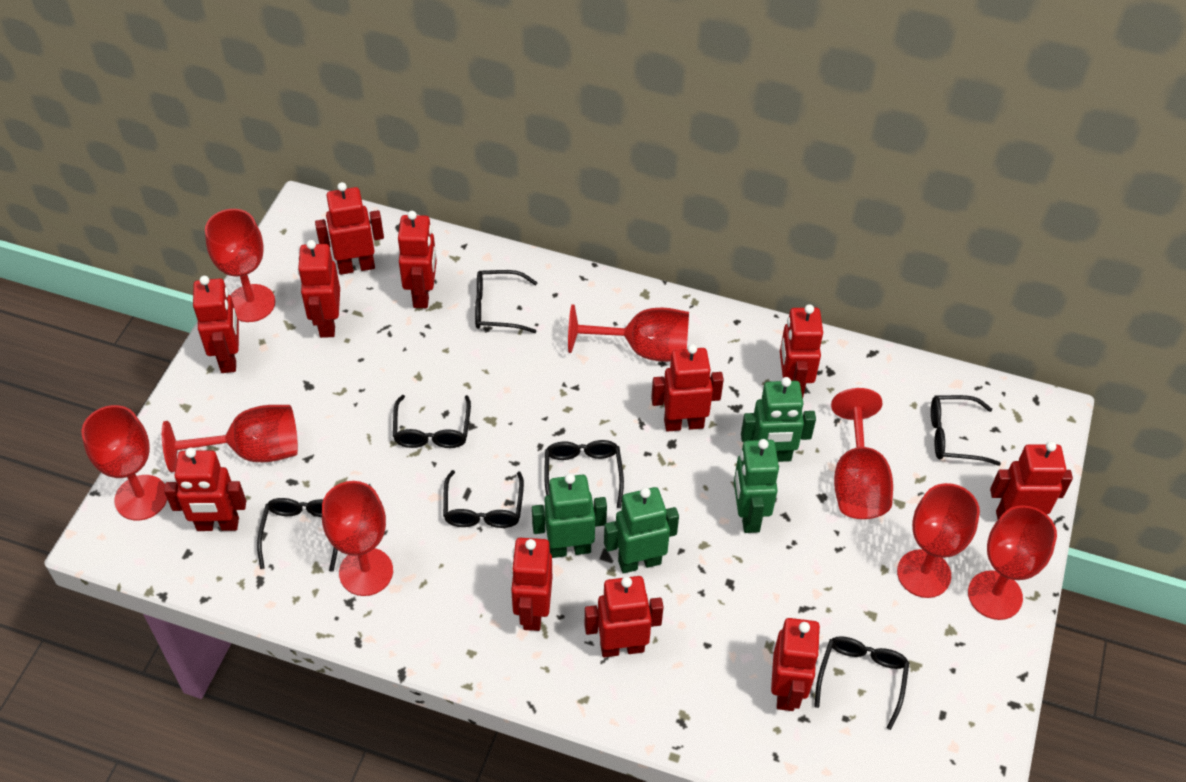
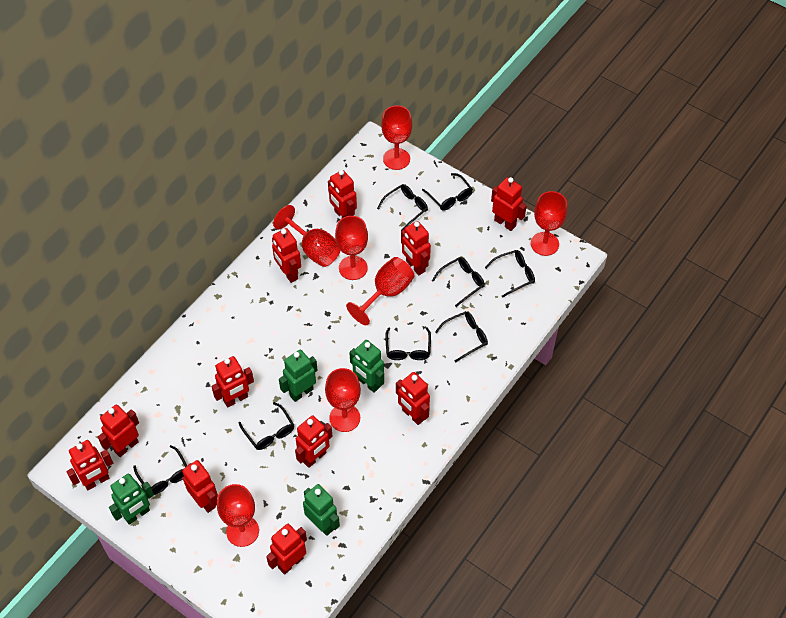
black glasses: [257,498,338,572] [393,395,471,448] [443,470,524,528] [475,270,538,333] [544,440,624,508] [814,636,909,730] [931,395,1001,466] = 7 -> [133,445,187,495] [239,402,294,450] [377,184,428,231] [385,327,431,360] [422,173,473,211] [432,257,485,307] [435,311,488,363] [485,250,535,298] = 8
red goblet: [82,405,167,520] [162,405,298,473] [205,209,275,322] [322,481,393,596] [568,304,689,362] [831,388,893,519] [897,483,980,598] [968,505,1057,620] = 8 -> [217,484,259,547] [273,205,340,267] [325,368,361,432] [335,216,368,280] [346,257,414,325] [381,105,412,170] [531,191,567,256] = 7

